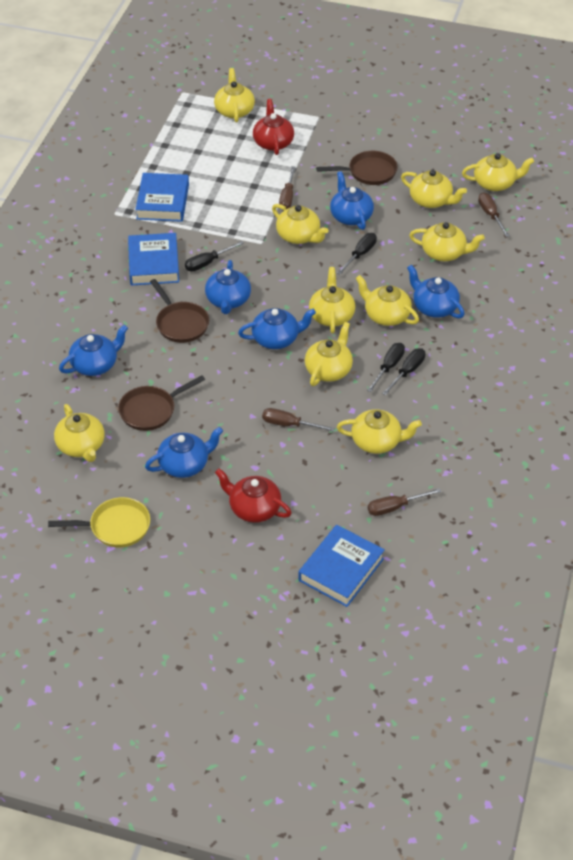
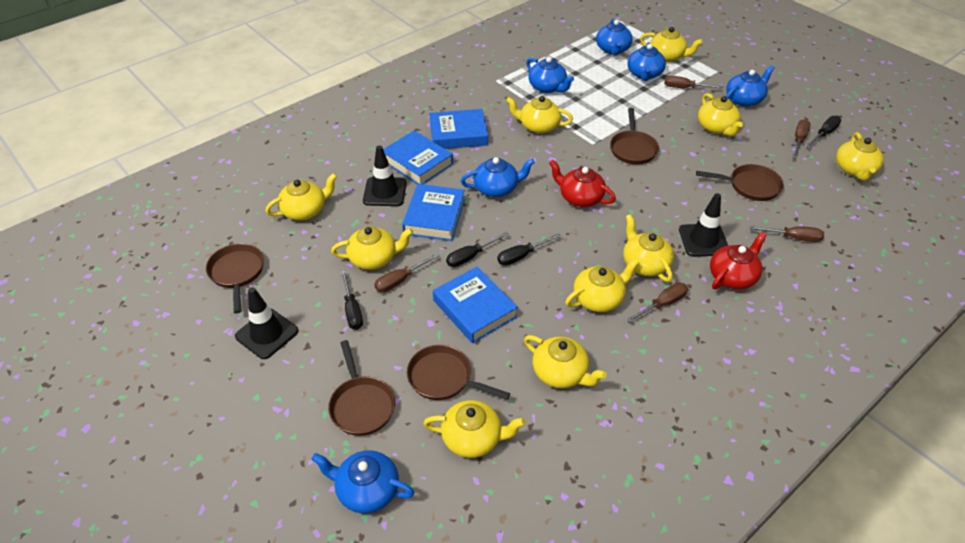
black traffic cone: none = 0 -> [235,287,298,359] [363,145,407,206] [679,193,728,257] = 3
blue book: [128,233,179,286] [135,173,189,222] [298,525,385,607] = 3 -> [383,131,453,184] [402,184,465,241] [429,109,488,149] [433,266,518,343] = 4
brown pan: [118,375,205,431] [150,279,209,343] [316,151,398,185] = 3 -> [206,243,264,314] [328,340,395,436] [407,345,510,400] [610,108,659,164] [696,164,784,201] = 5
brown screwdriver: [262,408,335,432] [279,166,296,210] [368,488,441,516] [478,193,510,237] = 4 -> [374,253,440,292] [626,282,688,322] [664,76,723,89] [750,226,824,242] [792,119,811,158] = 5
yellow pan: [48,497,150,548] = 1 -> none = 0

